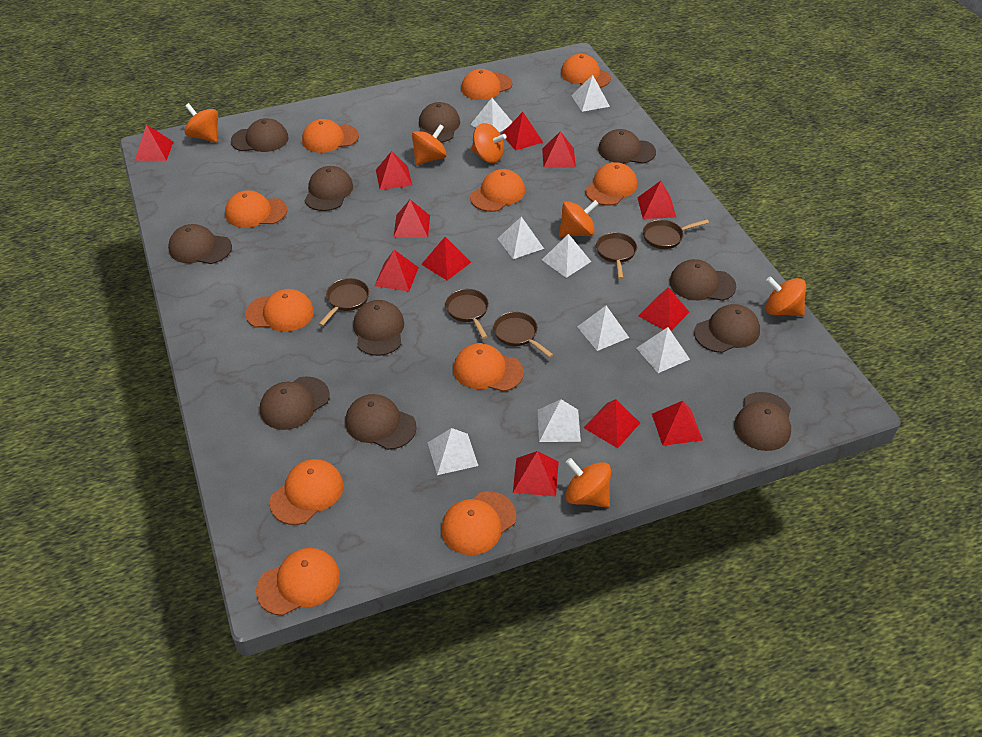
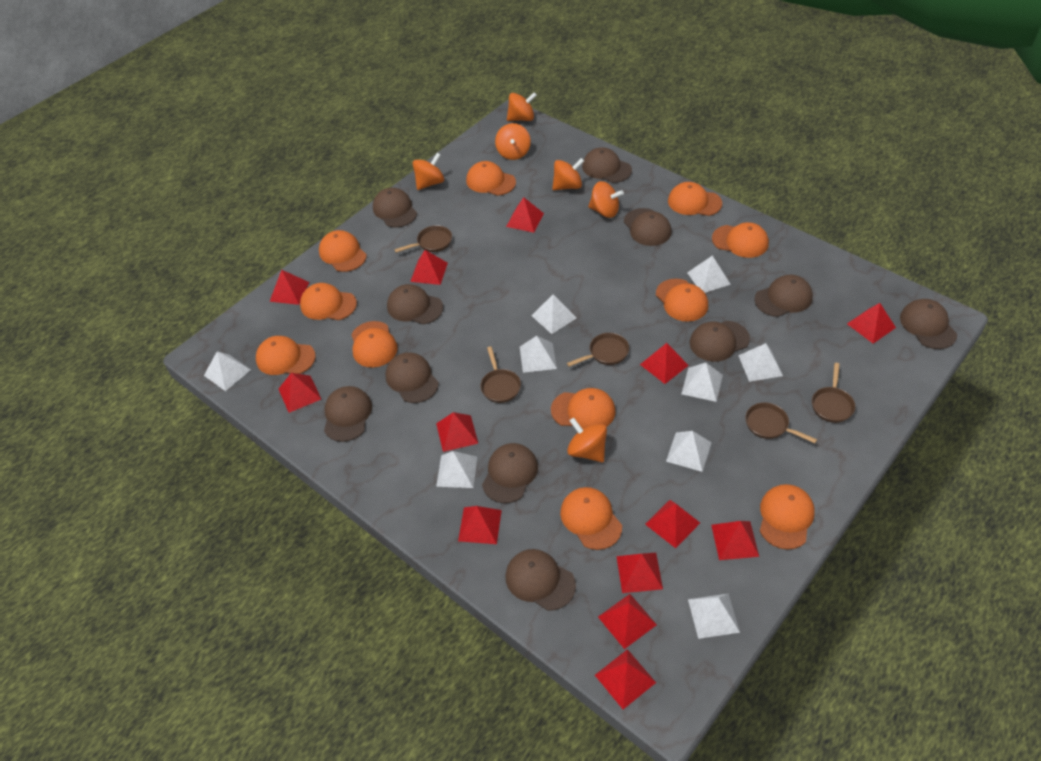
red pyramid: [135,124,173,161] [375,250,419,291] [376,151,412,190] [394,200,430,238] [421,237,471,280] [502,112,543,151] [513,451,559,496] [542,131,576,168] [584,399,640,448] [637,181,677,219] [638,287,689,331] [652,401,703,446] = 12 -> [269,270,309,305] [279,373,321,413] [410,250,448,285] [436,412,478,452] [458,506,502,544] [506,197,544,233] [595,649,656,709] [598,594,657,649] [616,553,663,593] [640,343,689,384] [645,500,700,548] [711,521,759,560] [847,303,896,344] = 13
white pyramid: [428,428,478,475] [470,98,512,133] [497,217,544,259] [538,399,581,442] [542,234,591,278] [571,75,610,112] [577,306,629,351] [636,327,690,373] = 8 -> [204,351,251,391] [436,451,477,488] [520,336,557,373] [531,295,577,334] [666,431,712,472] [682,363,723,402] [687,256,731,293] [688,593,740,639] [738,343,783,382] = 9

